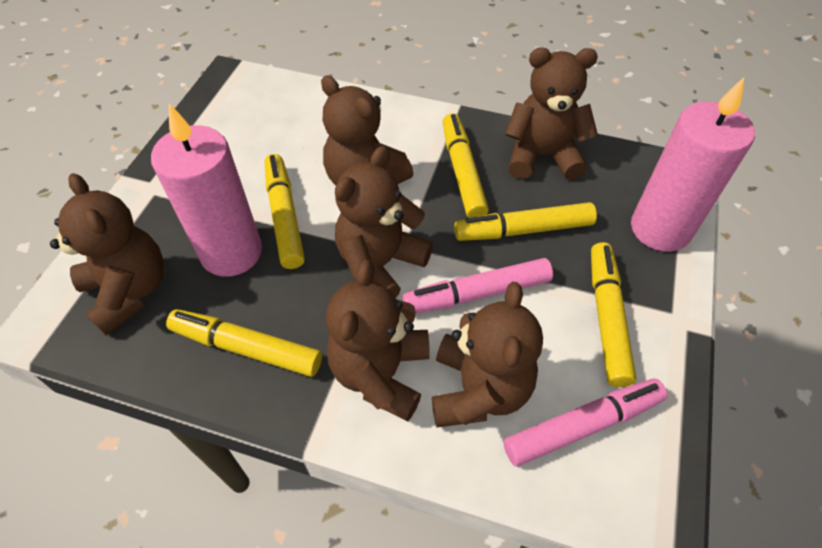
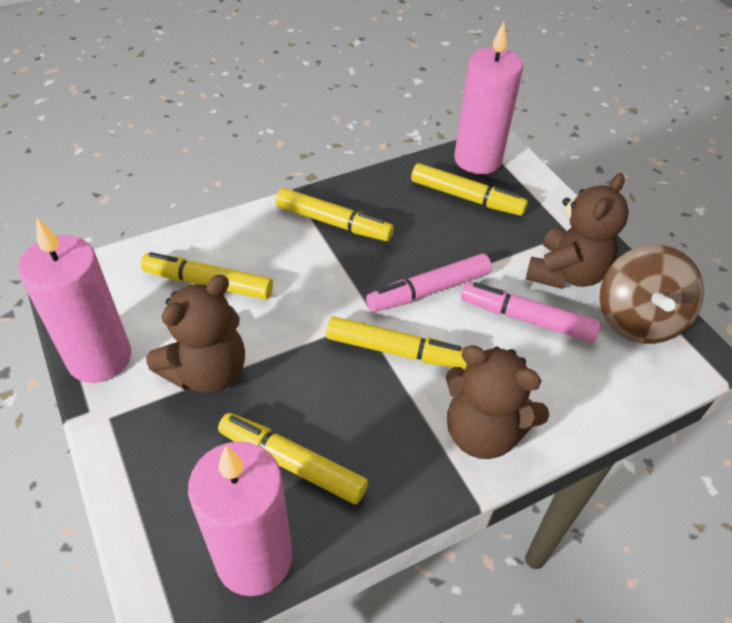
brown spinning top: none = 0 -> [600,245,704,344] = 1
brown teddy bear: [50,173,164,335] [321,75,414,185] [326,260,430,422] [335,146,433,298] [432,282,543,428] [505,48,598,180] = 6 -> [146,275,245,393] [446,345,550,459] [526,173,629,289] = 3
pink candle: [151,103,262,277] [631,77,755,252] = 2 -> [18,218,131,383] [188,441,292,596] [454,22,523,174] = 3

